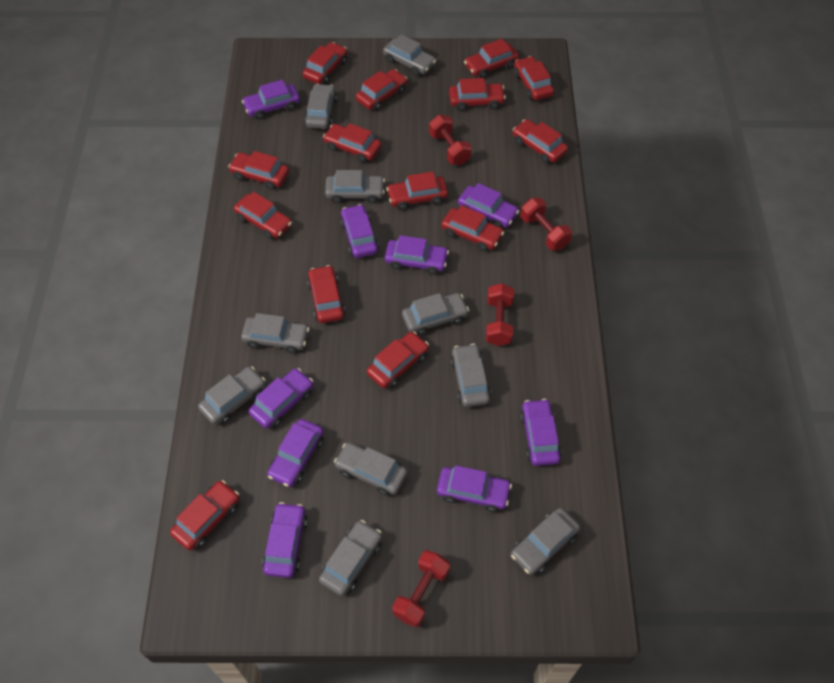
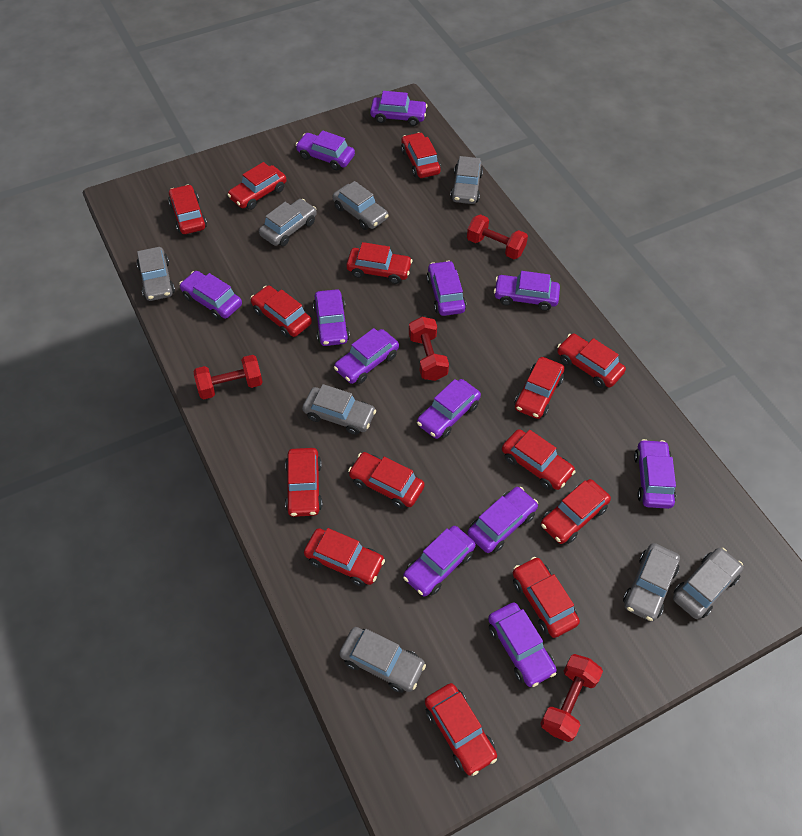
grey car: [198,366,266,425] [241,313,309,354] [304,84,337,129] [319,520,382,596] [325,170,385,203] [334,442,407,496] [383,34,436,76] [402,293,469,336] [450,344,491,407] [511,508,580,575] = 10 -> [137,247,175,301] [259,199,317,246] [302,384,376,435] [333,181,389,230] [339,627,426,693] [450,156,483,204] [623,543,680,621] [673,548,743,619] = 8
purple car: [242,79,300,120] [249,368,313,429] [262,502,308,578] [267,419,324,487] [340,204,379,258] [385,235,449,275] [437,465,512,512] [458,183,519,228] [520,399,562,466] = 9 -> [179,271,242,320] [296,130,355,170] [313,289,350,346] [334,328,399,384] [370,91,427,126] [403,526,476,597] [417,379,481,439] [427,261,466,316] [467,487,538,553] [488,603,557,687] [494,271,560,311] [634,439,676,509] = 12

